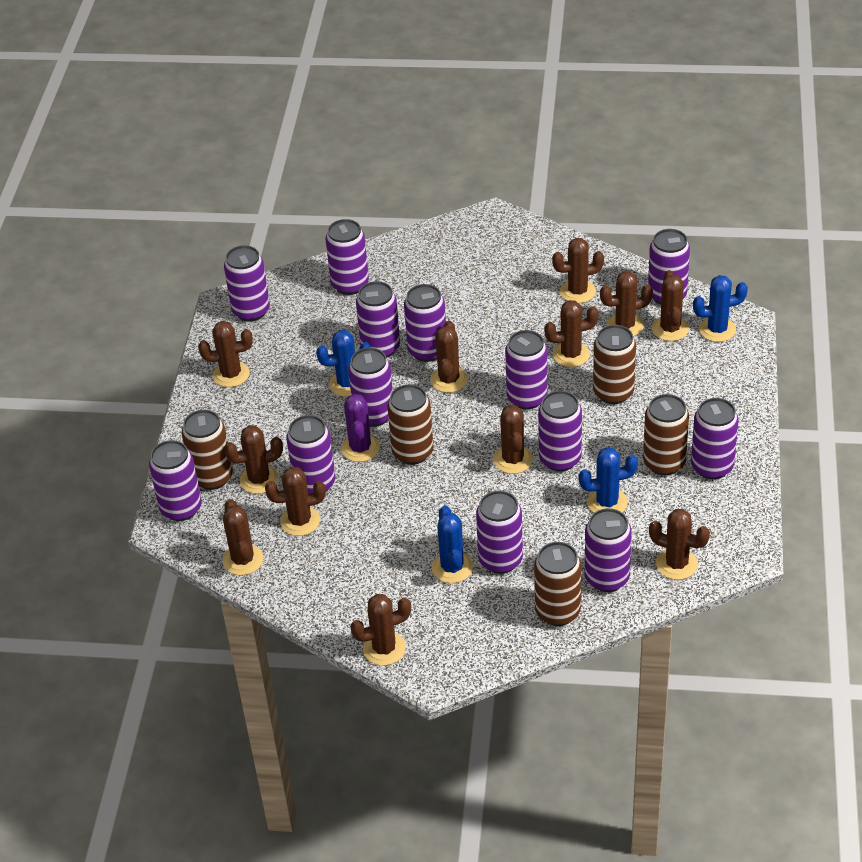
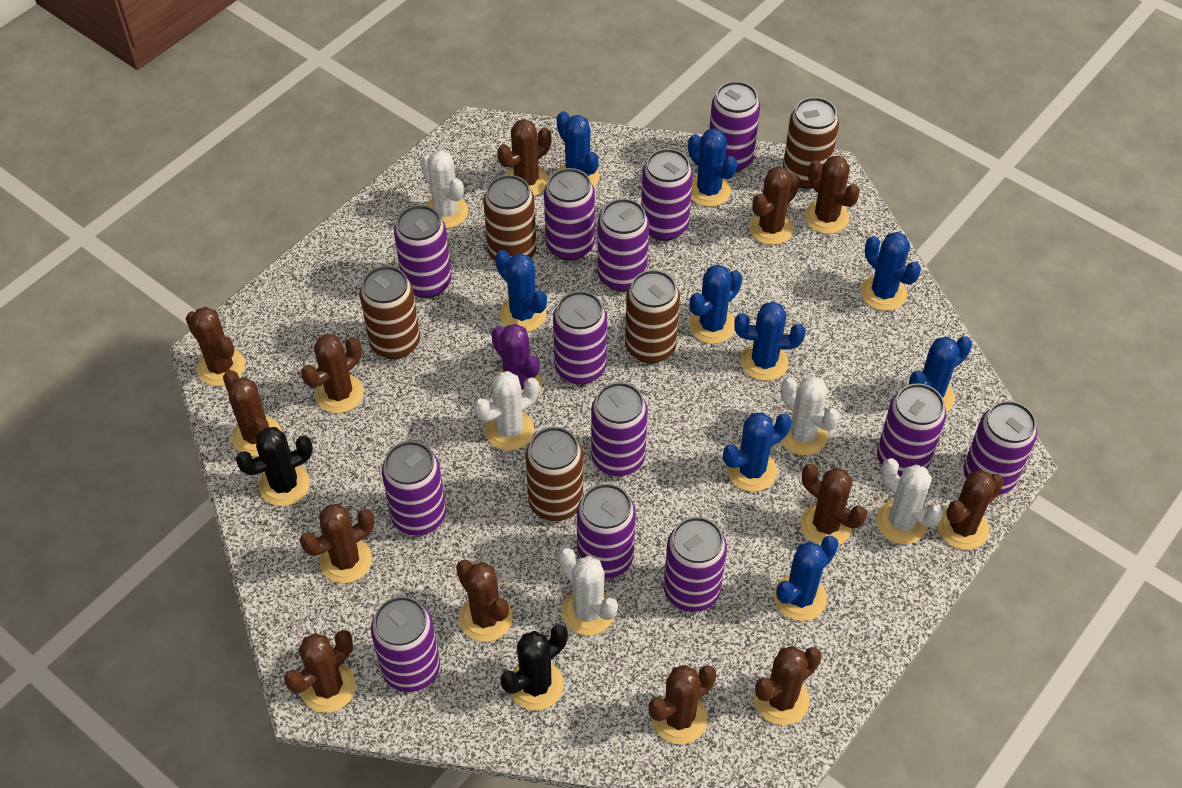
black cactus: none = 0 -> [236,427,313,506] [500,624,568,710] = 2
blue cactus: [316,330,371,397] [432,506,473,583] [579,447,638,513] [693,275,748,342] = 4 -> [495,250,547,332] [557,111,600,187] [688,128,737,207] [689,264,742,344] [723,412,792,492] [734,301,806,381] [774,536,839,621] [861,232,921,311] [909,336,972,412] = 9
brown cactus: [198,321,253,387] [223,499,263,575] [224,425,283,494] [265,466,326,536] [350,594,411,666] [430,321,468,393] [494,405,533,474] [544,300,599,367] [552,238,604,303] [600,271,653,337] [649,509,710,580] [652,270,689,341] = 12 -> [186,307,245,386] [223,370,281,457] [284,630,356,713] [300,504,374,583] [301,334,364,413] [456,560,513,642] [497,119,551,196] [649,665,716,744] [749,166,800,245] [754,646,822,725] [801,464,867,545] [805,155,860,234] [937,470,1004,550] = 13
white cactus: none = 0 -> [421,150,468,228] [474,371,539,450] [559,548,618,636] [781,376,840,455] [876,458,943,544] = 5

